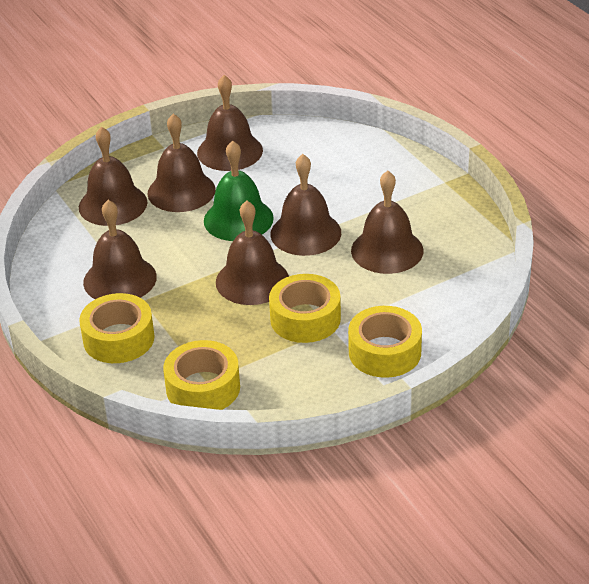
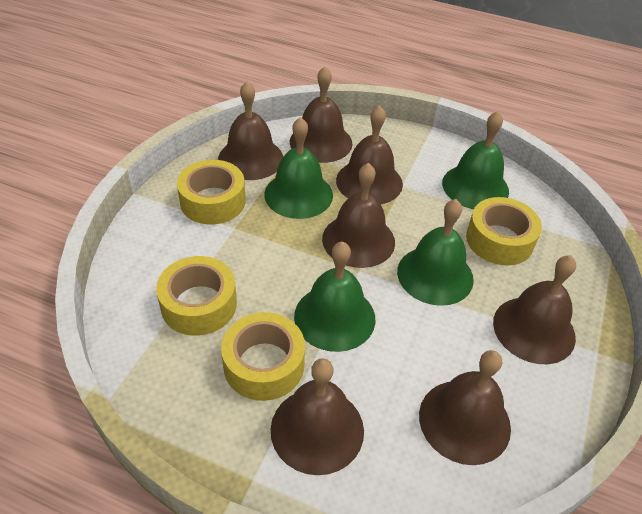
green bell: [204,140,274,241] = 1 -> [264,117,333,219] [294,241,375,352] [397,199,474,306] [442,111,509,209] = 4

